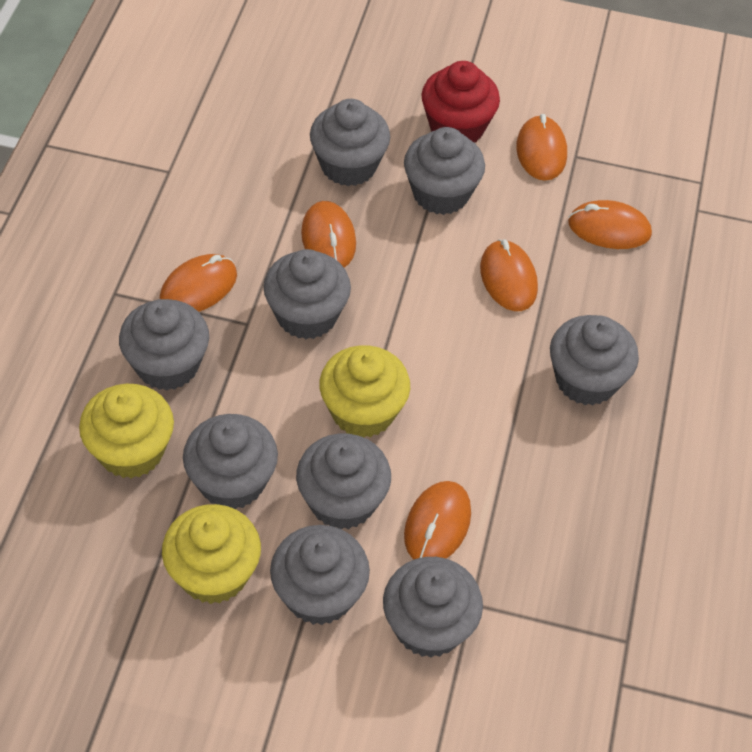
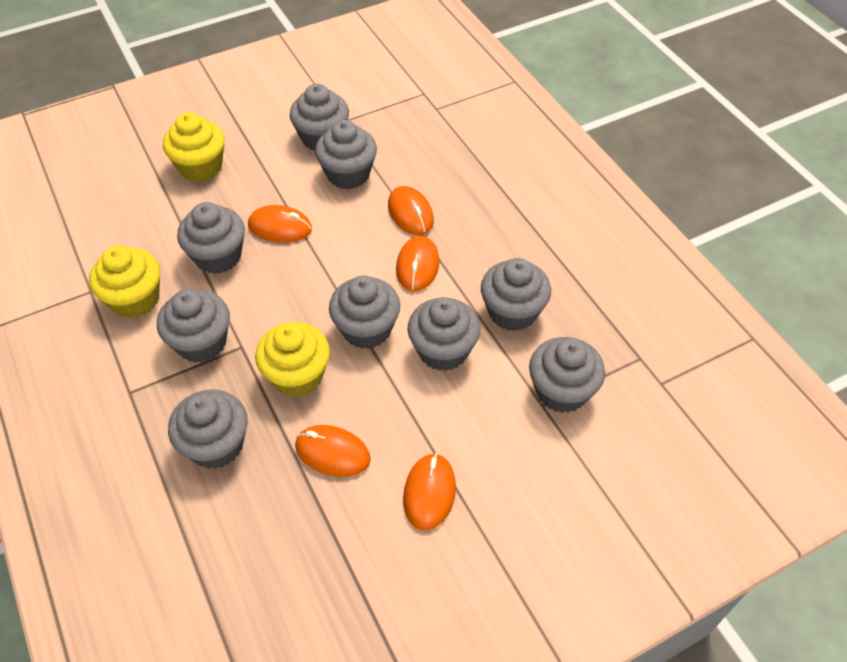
orange mouse: [160,254,237,312] [301,201,356,267] [404,481,471,559] [480,239,538,311] [516,114,567,181] [568,200,652,249] = 6 -> [248,205,312,243] [295,425,371,477] [388,186,434,235] [396,236,439,291] [403,453,456,530] = 5
red cupcake: [421,61,500,142] = 1 -> none = 0

